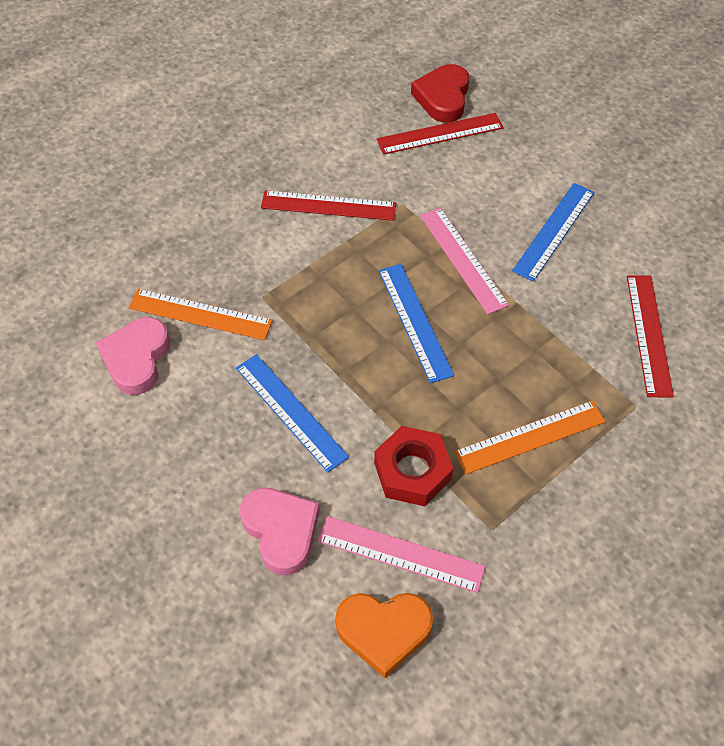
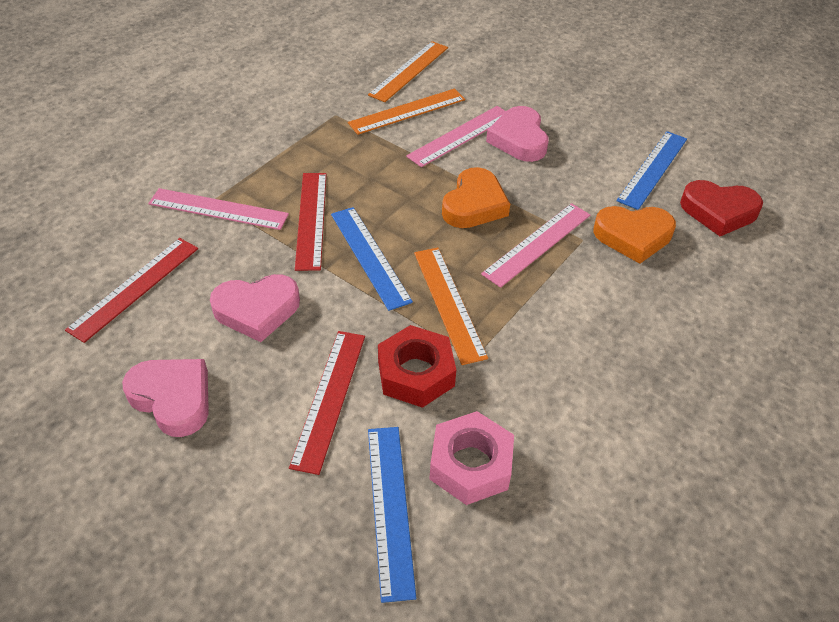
orange heart: [335,593,433,678] = 1 -> [442,167,510,228] [593,206,676,264] = 2
orange ruler: [129,289,273,340] [454,401,605,474] = 2 -> [348,89,465,135] [368,41,448,102] [414,248,488,365] = 3
pink heart: [96,317,170,395] [240,488,320,575] = 2 -> [122,359,209,437] [210,274,300,342] [486,106,549,162] = 3
pink nut: none = 0 -> [430,411,514,505] = 1
pink ruler: [318,516,485,593] [420,208,509,314] = 2 -> [148,188,289,230] [406,106,506,167] [481,203,590,288] = 3

